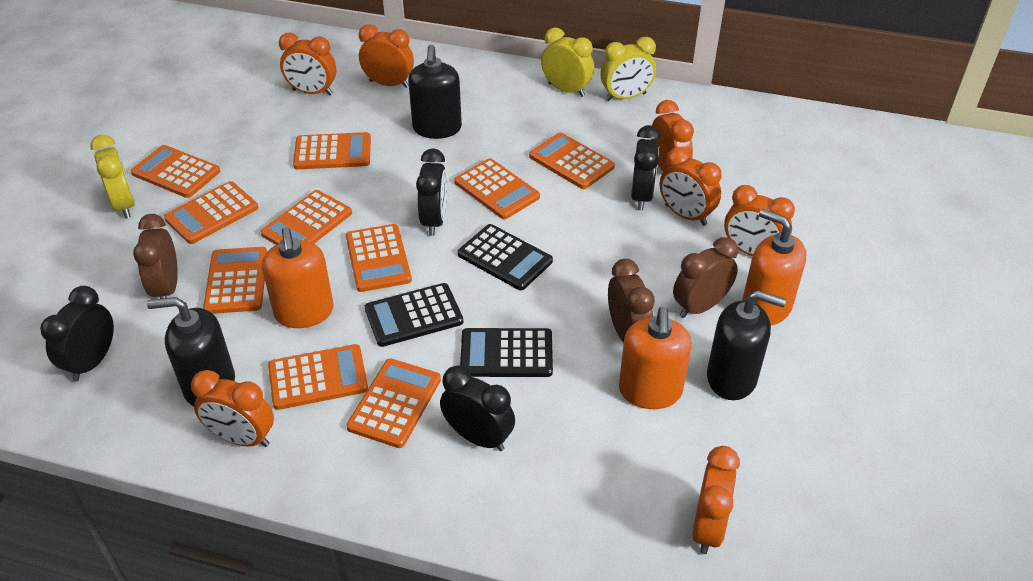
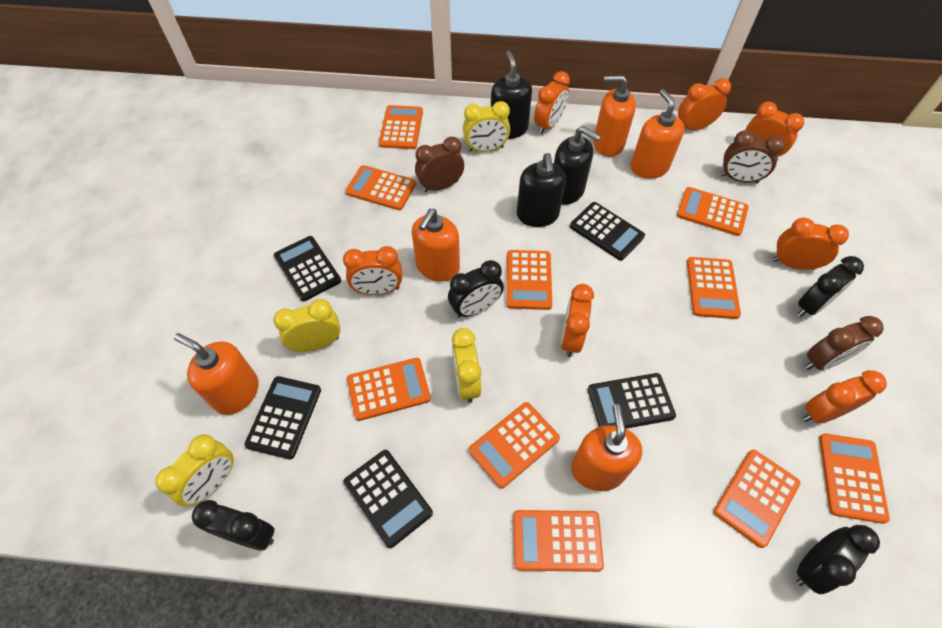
black calculator: [365,283,463,347] [458,224,553,290] [460,328,553,377] = 3 -> [244,376,321,459] [274,236,341,301] [343,450,433,548] [570,202,645,261] [588,373,676,429] = 5
orange soap dispenser: [262,227,333,328] [619,307,692,409] [742,209,807,325] = 3 -> [174,333,259,415] [412,209,460,282] [571,404,642,491] [593,75,636,157] [631,89,685,179] = 5
yellow clock: [90,135,135,218] [541,27,594,97] [601,37,656,101] = 3 -> [155,435,234,506] [274,299,340,352] [452,328,481,403] [463,101,510,152] = 4

